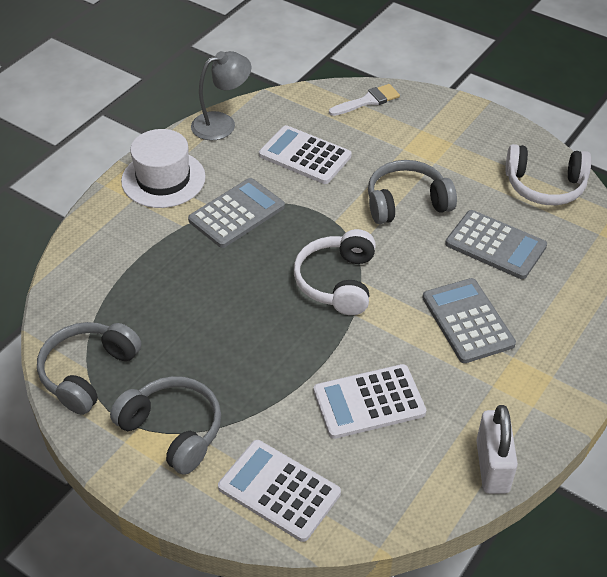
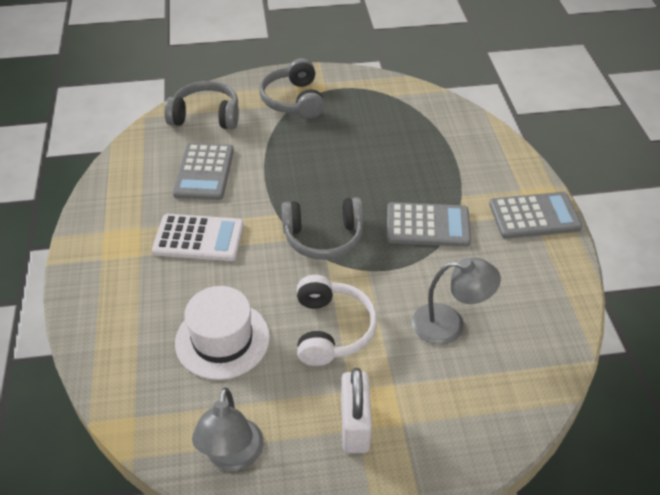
grey lamp: [191,51,251,141] = 1 -> [192,387,264,471] [412,258,501,345] = 2
white brush: [329,84,400,116] = 1 -> none = 0
white calculator: [218,440,341,542] [259,125,352,184] [313,364,426,439] = 3 -> [152,214,244,261] = 1
white headphones: [294,229,376,315] [505,144,591,205] = 2 -> [297,275,378,366] = 1

